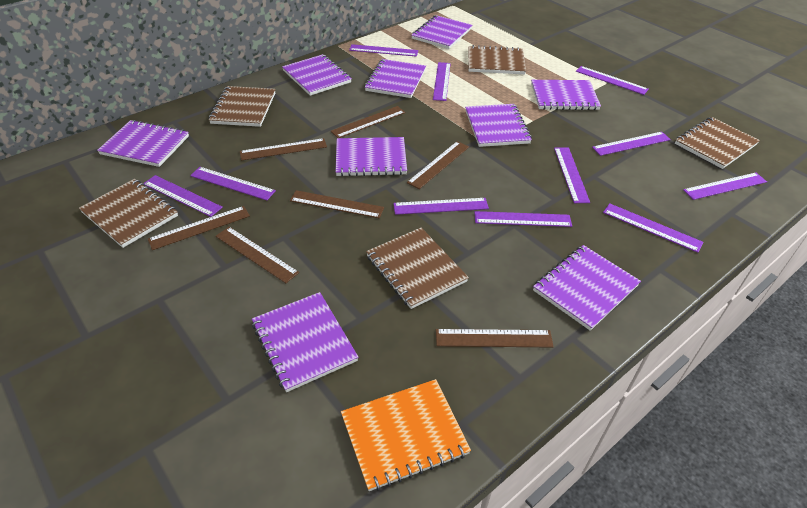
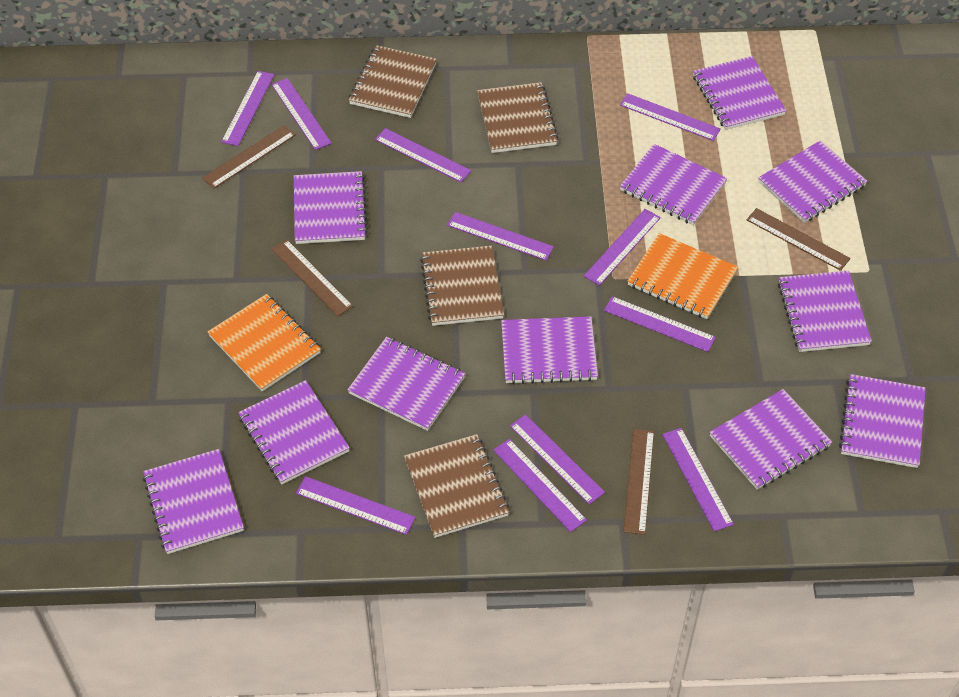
brown notebook: [79,179,178,248] [209,86,275,127] [366,228,469,309] [468,45,526,74] [675,117,760,169] = 5 -> [349,45,437,118] [404,434,509,538] [420,246,504,326] [477,82,558,153] = 4
brown ruler: [148,206,250,250] [216,227,299,283] [240,138,327,161] [290,190,384,218] [331,106,405,138] [407,141,469,189] [436,329,554,348] = 7 -> [202,125,296,189] [272,240,353,317] [623,429,654,535] [747,208,851,271] = 4
orange notebook: [341,379,471,491] = 1 -> [208,294,321,391] [627,233,738,319] = 2
purple notebook: [97,120,189,167] [252,292,358,392] [282,54,352,96] [336,137,407,176] [365,59,426,98] [411,15,472,49] [465,104,532,147] [531,80,601,110] [533,245,641,331] = 9 -> [143,449,244,554] [238,380,350,484] [294,171,368,244] [347,337,465,431] [501,317,598,384] [620,144,727,225] [693,56,786,130] [710,389,832,490] [758,141,867,223] [778,271,872,352] [839,374,926,468] = 11

